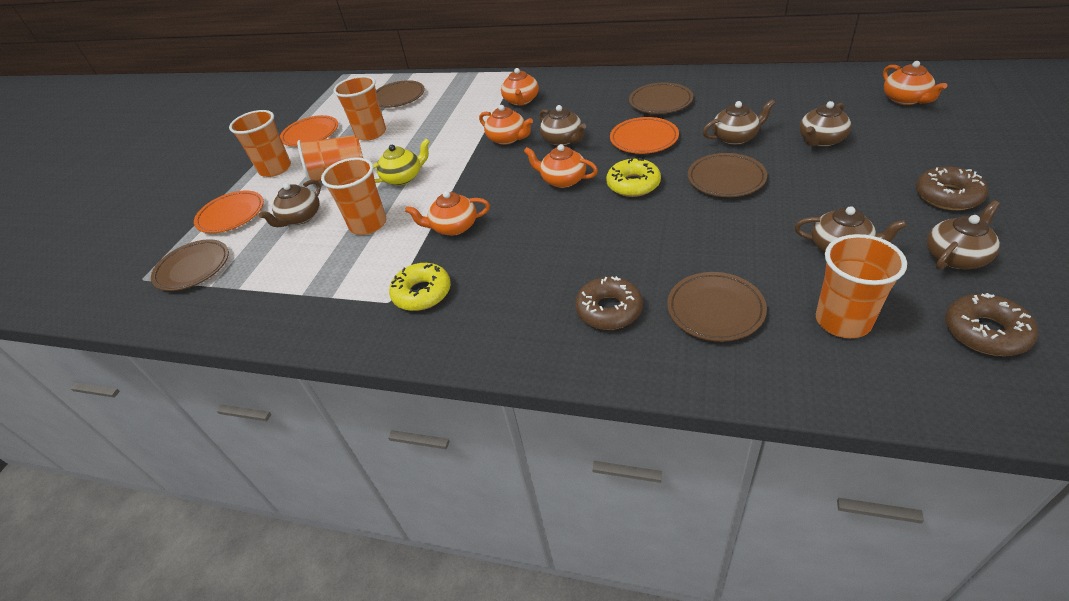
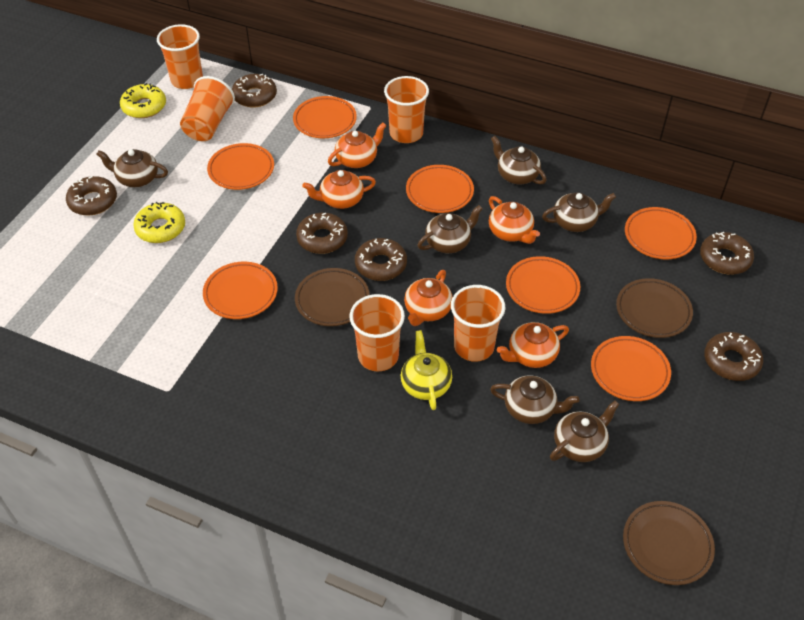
brown donut: [575,276,643,330] [916,166,988,210] [945,293,1038,356] = 3 -> [66,176,117,215] [232,74,277,108] [296,213,348,254] [355,238,407,281] [700,232,754,275] [704,332,763,381] = 6
brown plate: [151,239,229,291] [376,80,425,108] [629,83,693,114] [667,272,767,342] [688,153,767,197] = 5 -> [295,268,370,326] [616,278,693,338] [623,501,715,585] = 3
orange plate: [194,190,264,233] [280,115,338,147] [610,117,679,154] = 3 -> [203,262,278,319] [207,143,274,190] [293,96,357,138] [406,165,474,213] [506,256,580,314] [591,336,671,401] [625,207,697,259] = 7

